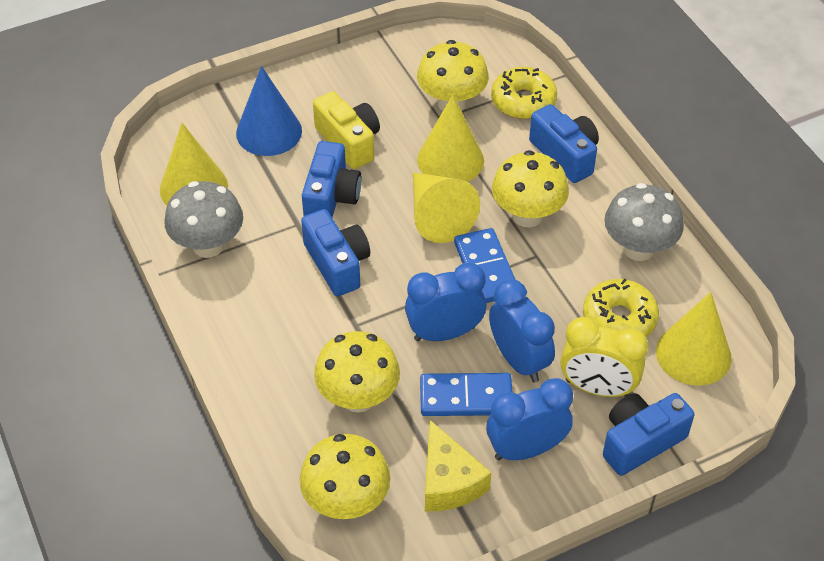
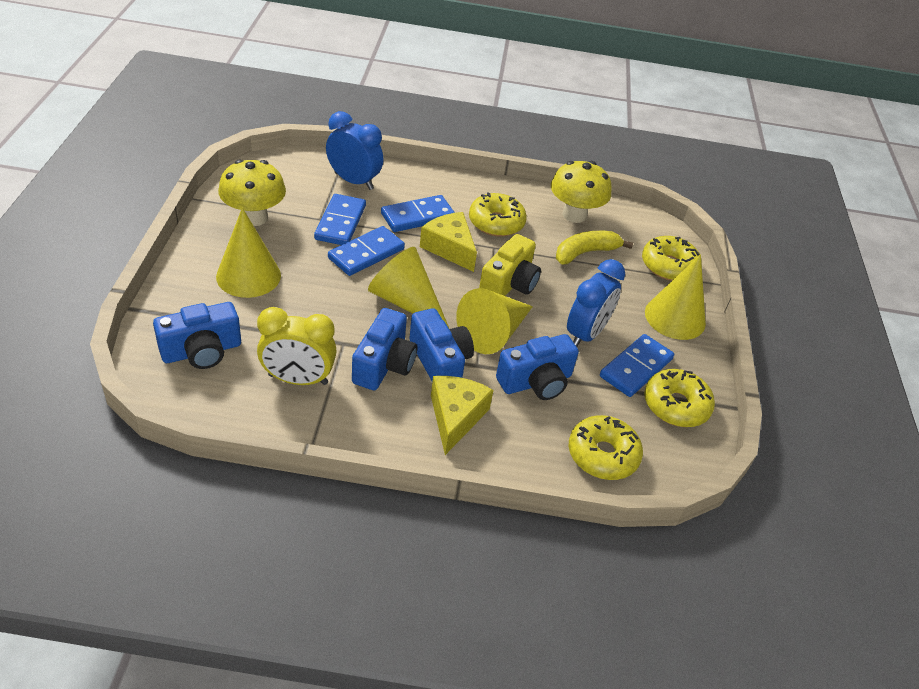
blue clock: [405,263,487,341] [486,378,573,460] [489,279,555,383] = 3 -> [326,111,383,190] [567,259,625,347] = 2
blue cone: [236,66,302,156] = 1 -> none = 0
blue domino: [420,373,512,416] [454,228,516,303] = 2 -> [314,194,366,245] [328,226,405,276] [381,195,455,232] [600,334,674,397] = 4
grey mushroom: [164,181,243,258] [604,183,684,261] = 2 -> none = 0
yellow banana: none = 0 -> [556,231,633,264] = 1
yellow cheese: [425,420,492,511] = 1 -> [420,212,477,272] [431,376,494,455] = 2
yellow donut: [491,67,557,119] [583,278,659,337] = 2 -> [469,192,527,237] [569,415,643,480] [642,236,702,281] [644,369,715,427] = 4
yellow mushroom: [300,434,390,519] [314,331,400,413] [417,40,489,111] [492,150,569,227] = 4 -> [218,159,286,226] [551,161,611,223] = 2

